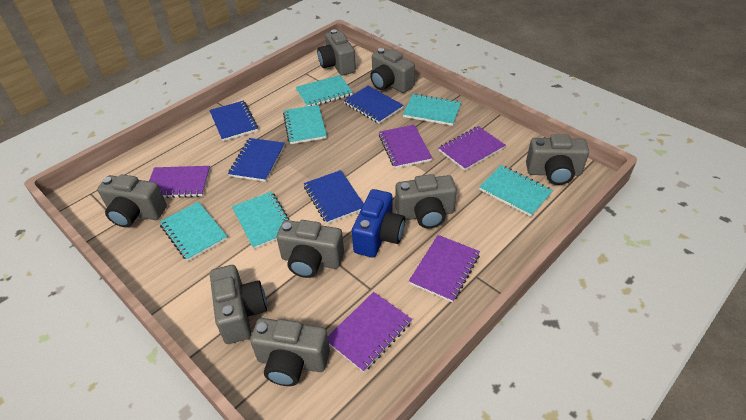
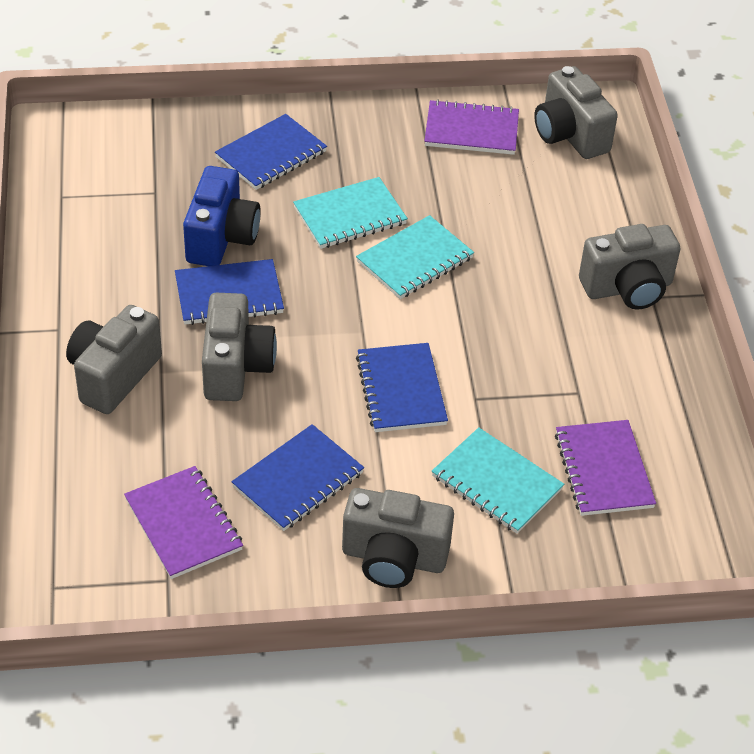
grey camera: [97,174,167,227] [210,265,267,344] [250,318,330,386] [277,220,344,278] [317,29,356,75] [370,48,415,93] [395,174,457,228] [526,134,589,185] = 8 -> [66,305,162,414] [202,293,277,401] [342,488,454,588] [534,66,618,159] [579,224,680,310] = 5
purple notebook: [149,166,210,198] [328,292,412,373] [379,125,432,168] [409,235,480,302] [439,126,505,171] = 5 -> [124,466,243,579] [424,99,519,155] [555,420,656,516] = 3
turquoise notebook: [160,202,228,261] [232,191,289,249] [283,105,327,144] [296,75,353,106] [403,94,461,126] [479,165,553,217] = 6 -> [293,177,408,249] [356,215,474,299] [432,427,564,534] = 3

